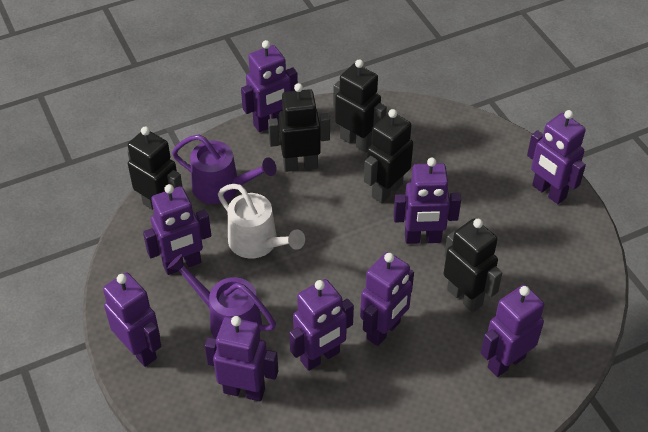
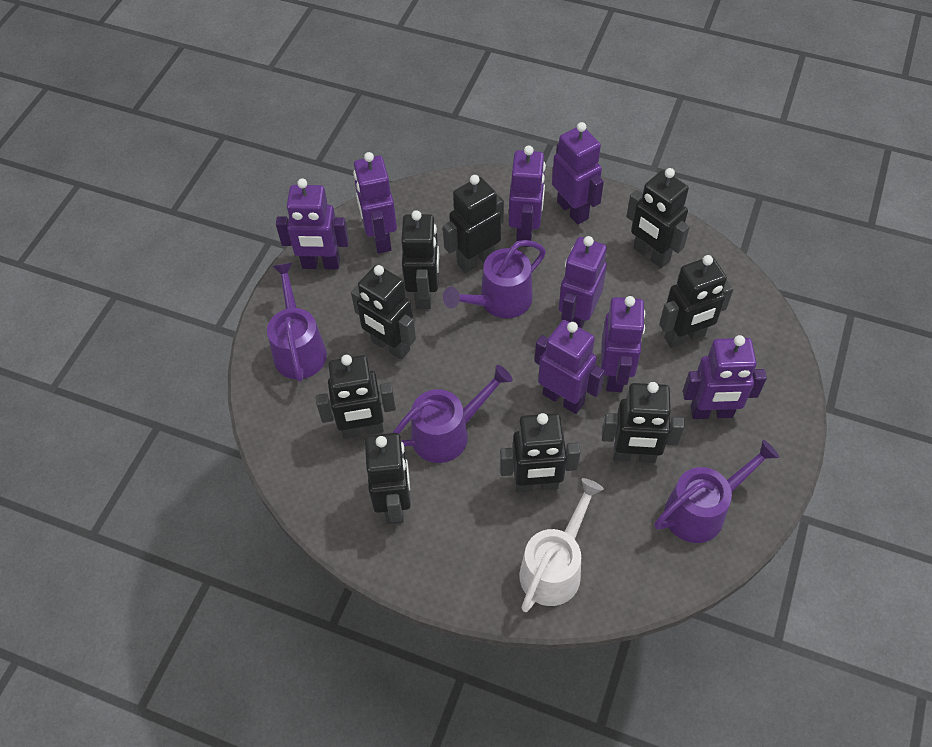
black robot: [128,127,183,210] [268,83,330,172] [333,59,387,153] [364,109,413,203] [443,219,502,312] = 5 -> [316,355,396,439] [351,265,416,360] [365,433,411,524] [401,210,439,309] [443,175,504,273] [500,413,581,492] [602,382,685,463] [626,168,690,268] [659,255,733,348] = 9
purple robot: [103,272,161,367] [143,184,211,275] [205,316,278,402] [241,40,298,132] [289,279,354,371] [360,252,414,346] [393,157,461,244] [481,285,544,377] [527,110,586,204] = 9 -> [276,178,349,269] [353,152,397,253] [509,145,546,247] [535,320,605,414] [552,122,604,224] [559,236,607,329] [601,296,645,392] [683,335,767,419] = 8
purple watering can: [167,254,276,338] [172,134,277,204] = 2 -> [267,262,327,382] [393,365,513,463] [443,240,546,318] [654,440,779,543] = 4

